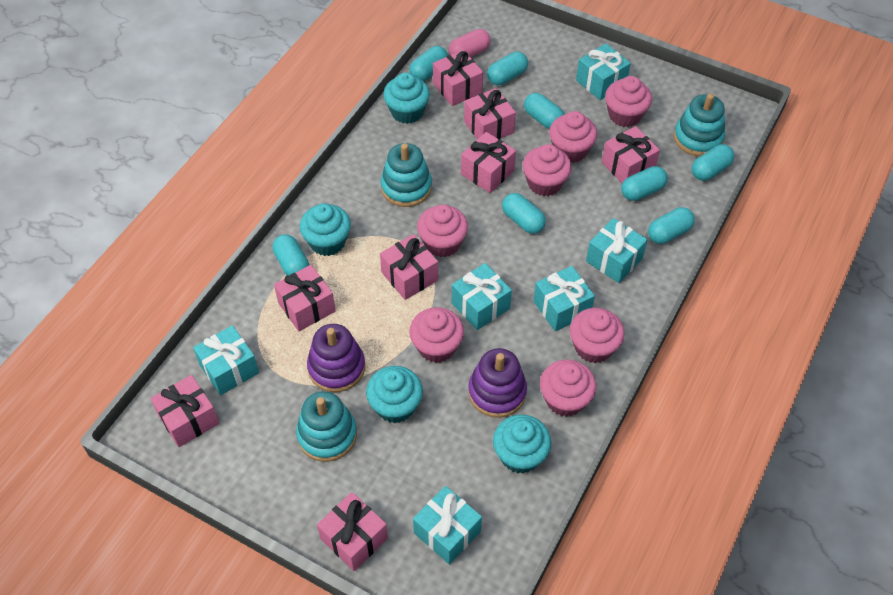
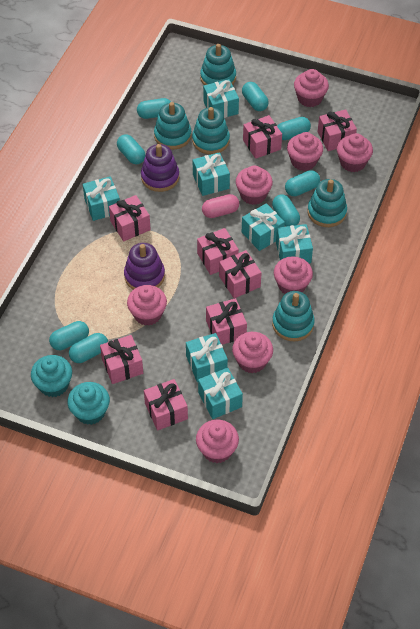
pink cupcake: [409,307,464,363] [417,205,468,257] [523,144,572,196] [540,360,596,417] [549,111,597,163] [570,308,625,363] [605,76,652,127] = 7 -> [127,285,167,326] [196,419,239,463] [232,332,273,373] [236,166,273,205] [274,256,313,294] [287,132,323,171] [294,69,329,107] [337,133,373,172] = 8
turquoise cupcake: [300,203,351,256] [366,366,423,423] [383,72,430,124] [493,415,551,473] = 4 -> [31,355,72,397] [67,382,110,425] = 2
turquoise gift: [193,325,259,395] [413,486,482,565] [452,263,512,330] [533,266,595,331] [576,43,631,100] [586,218,647,283] = 6 -> [82,176,120,221] [186,333,228,382] [193,152,230,196] [198,368,243,419] [203,79,239,118] [242,203,285,251] [276,224,313,263] = 7
turquoise stacking toy: [296,391,357,462] [381,143,432,207] [674,93,725,157] = 3 -> [154,102,191,149] [192,107,230,154] [200,44,236,85] [272,291,315,341] [308,179,347,227] = 5

